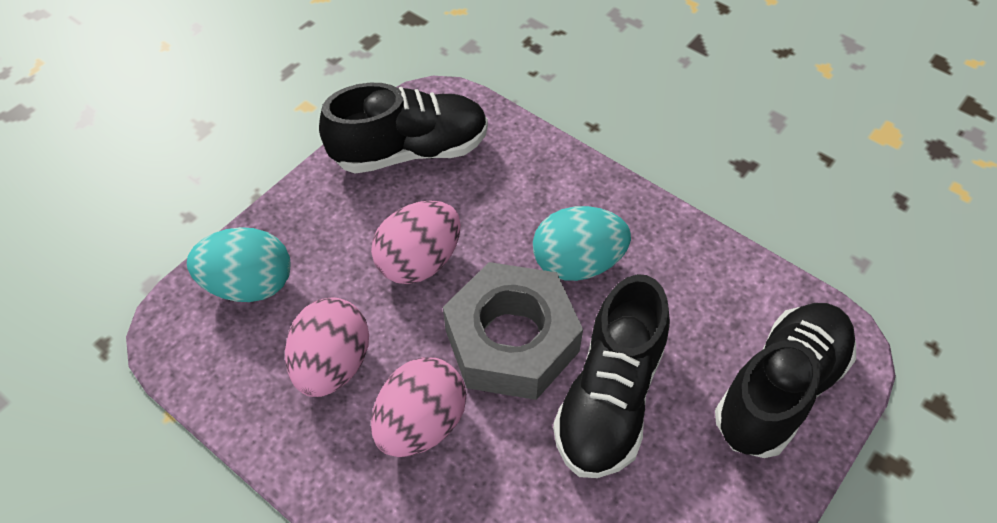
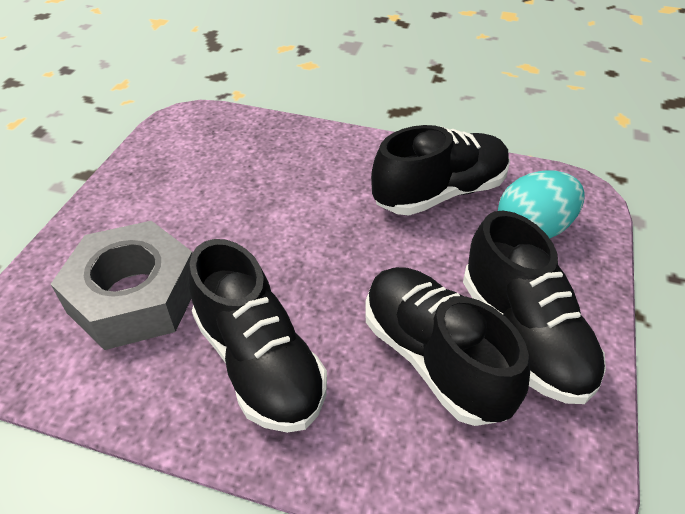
black shoe: [319,83,488,174] [553,274,670,478] [715,303,856,458] = 3 -> [188,239,327,433] [365,267,530,426] [371,125,510,216] [463,211,606,404] = 4
pink egg: [285,297,369,397] [371,200,461,284] [371,357,466,457] = 3 -> none = 0
turquoise egg: [187,227,290,302] [533,206,631,281] = 2 -> [498,170,585,238] = 1

